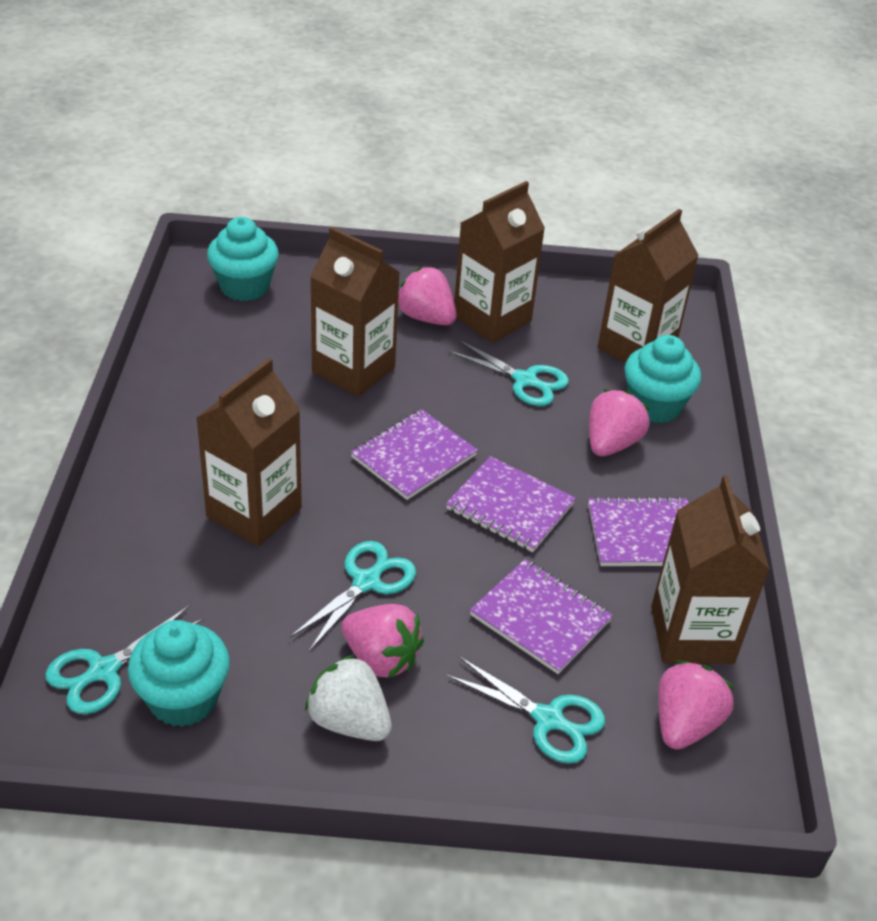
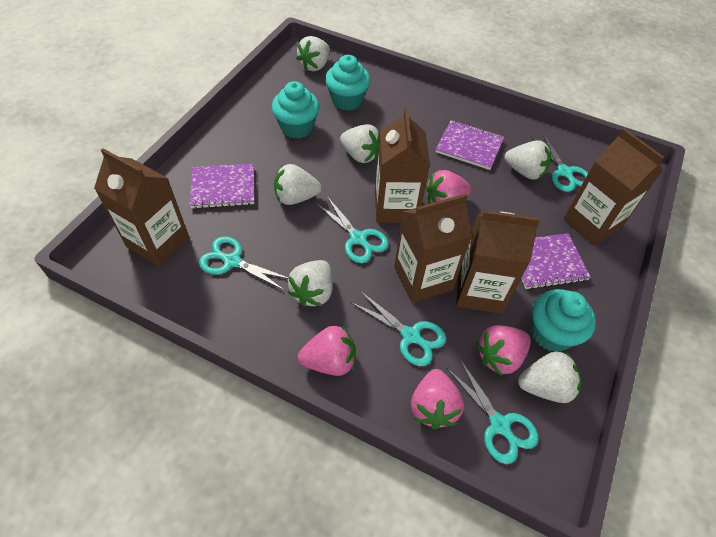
purple notebook: [351,409,478,500] [446,456,576,552] [470,559,613,674] [588,496,689,566] = 4 -> [189,164,255,209] [436,120,504,170] [521,233,591,290] = 3
turquoise scissors: [45,606,204,714] [290,541,416,651] [446,656,605,764] [447,340,569,406] = 4 -> [199,236,288,291] [316,197,389,263] [351,292,446,366] [447,359,538,464] [531,133,588,192] = 5
white strawberry: [305,655,392,741] = 1 -> [274,164,322,205] [288,260,333,307] [296,36,330,71] [340,124,380,163] [505,140,551,180] [518,351,581,403] = 6

